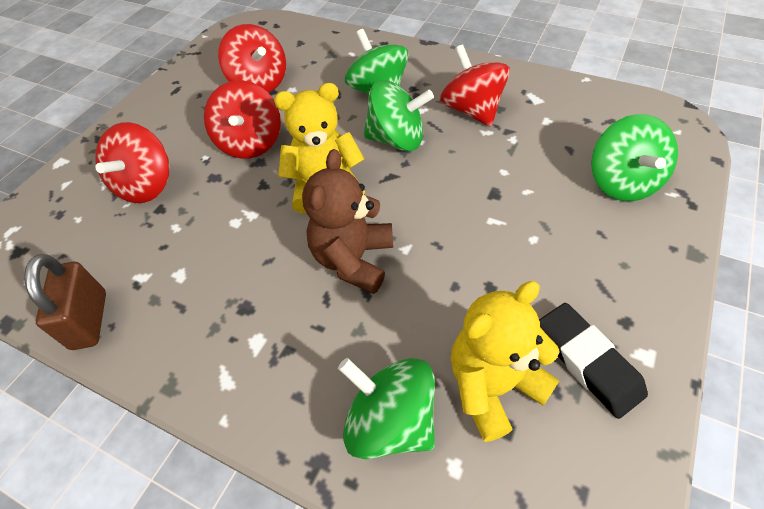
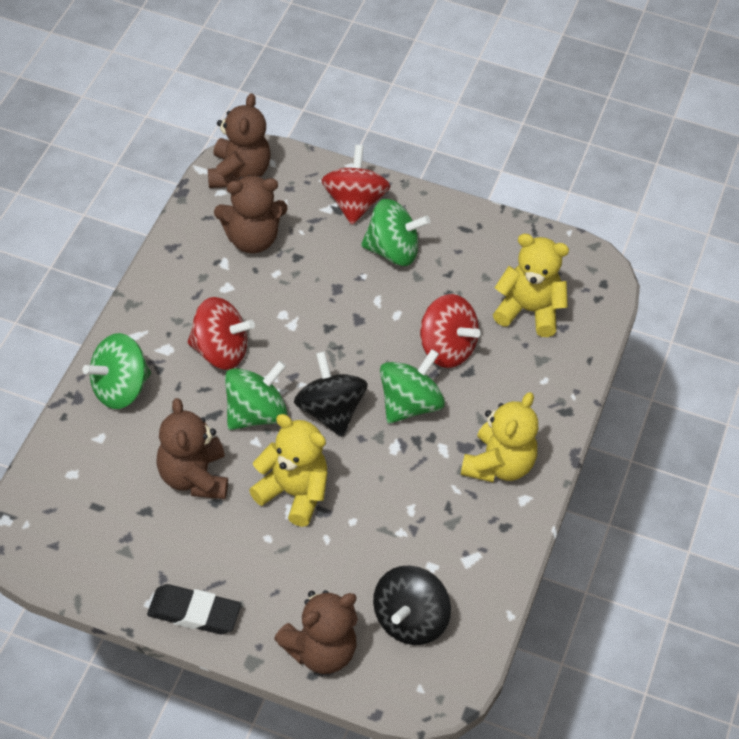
black spinning top: none = 0 -> [294,351,368,437] [373,565,451,645] = 2
brown padlock: [24,254,106,350] = 1 -> none = 0
brown teddy bear: [302,149,393,294] = 1 -> [156,398,228,499] [208,93,271,188] [214,175,288,253] [274,590,358,674] = 4
red spinning top: [95,122,170,203] [204,81,281,159] [218,24,286,92] [440,44,510,127] = 4 -> [187,297,255,370] [321,145,391,225] [420,294,481,368] = 3
yellow teddy bear: [274,83,365,214] [451,281,560,442] = 2 -> [249,414,328,527] [461,392,538,482] [493,233,569,337] = 3

